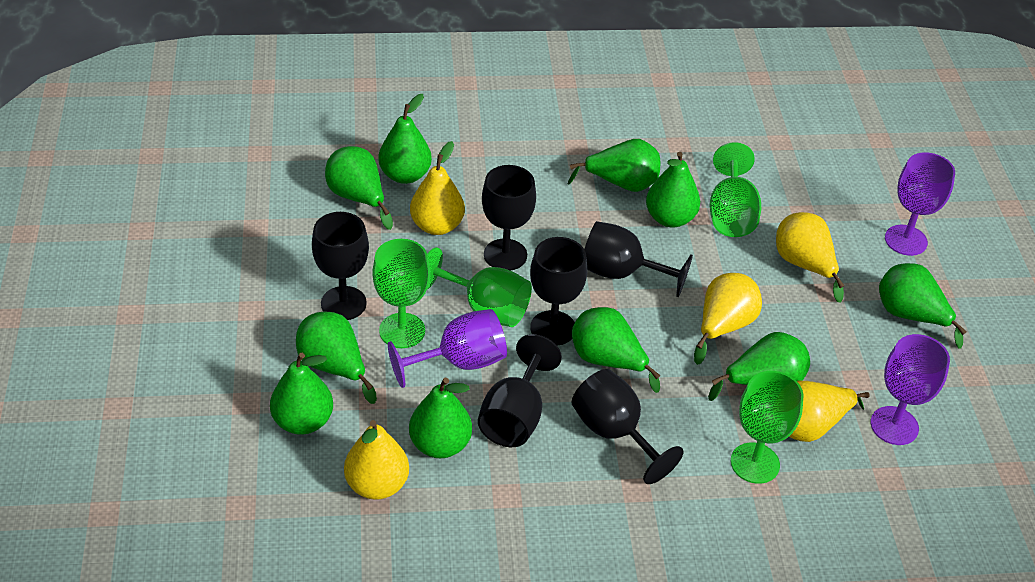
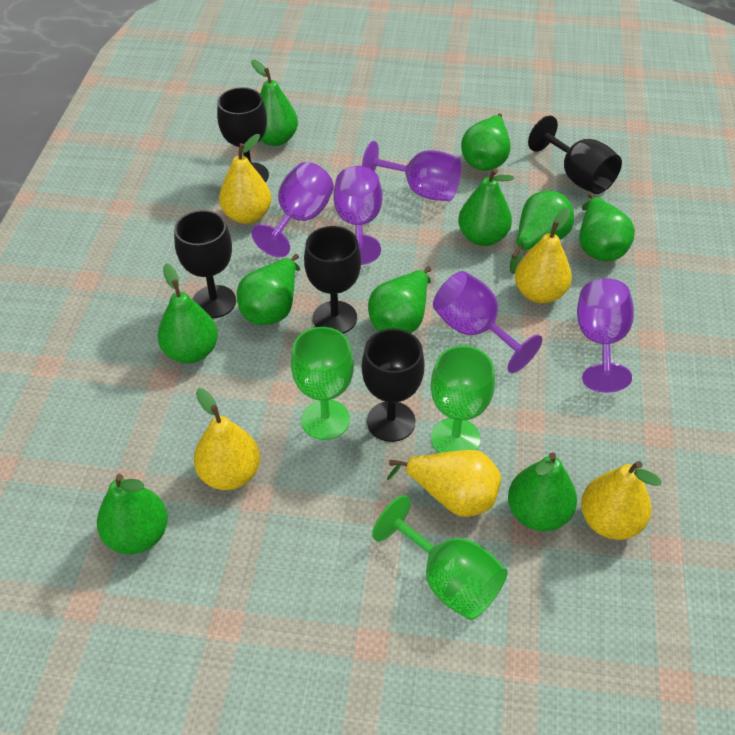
black goblet: [312,212,369,320] [478,334,562,447] [482,165,536,271] [530,237,587,346] [572,369,684,484] [584,221,693,297] = 6 -> [174,210,236,318] [217,87,269,182] [304,226,361,334] [362,328,425,442] [528,116,622,194] = 5
green goblet: [372,239,430,348] [427,247,532,327] [710,142,761,237] [731,371,804,484] = 4 -> [291,327,354,440] [372,495,508,620] [431,345,495,453] = 3
purple goblet: [388,309,507,388] [871,334,950,445] [885,152,955,256] = 3 -> [252,162,334,257] [333,166,383,265] [362,141,462,201] [433,271,542,373] [577,278,634,393] = 5

